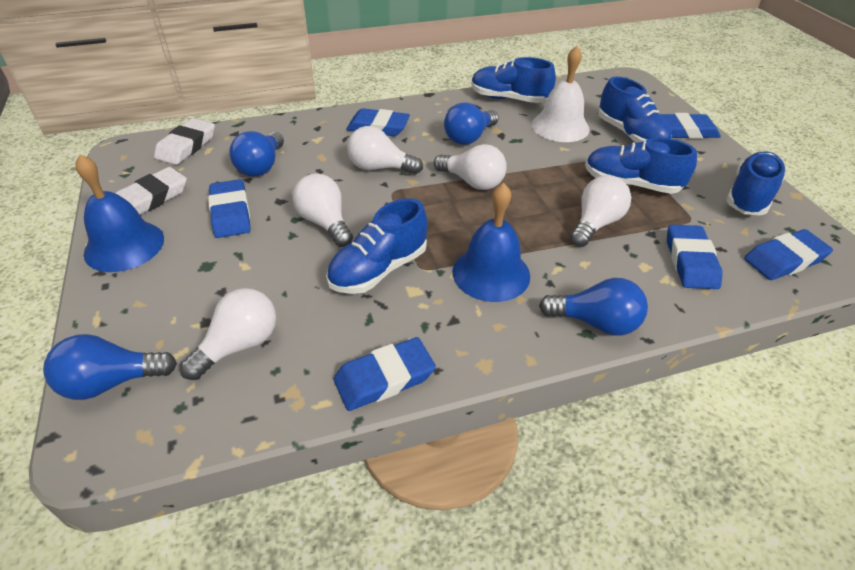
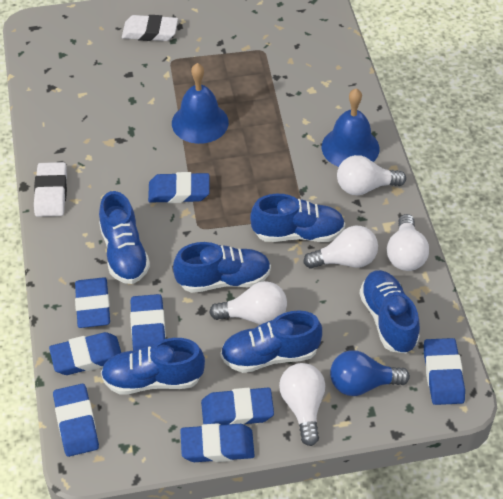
blue eraser: [208,179,251,238] [334,337,436,411] [346,108,410,136] [660,113,721,139] [667,225,723,289] [744,229,833,280] = 6 -> [49,332,121,375] [53,384,99,457] [75,277,110,328] [130,294,166,351] [148,172,210,203] [180,423,255,462] [201,388,274,425] [424,338,465,405] = 8
blue light bulb: [43,334,177,400] [229,131,284,176] [444,102,499,145] [539,278,648,336] = 4 -> [330,350,410,396] = 1
blue shoe: [326,198,428,294] [471,57,556,103] [585,138,697,194] [598,77,672,143] [726,151,786,216] = 5 -> [99,191,150,284] [101,338,205,395] [173,242,271,293] [221,310,322,373] [250,194,345,242] [359,270,420,353] = 6
white bell: [532,46,590,142] = 1 -> none = 0

